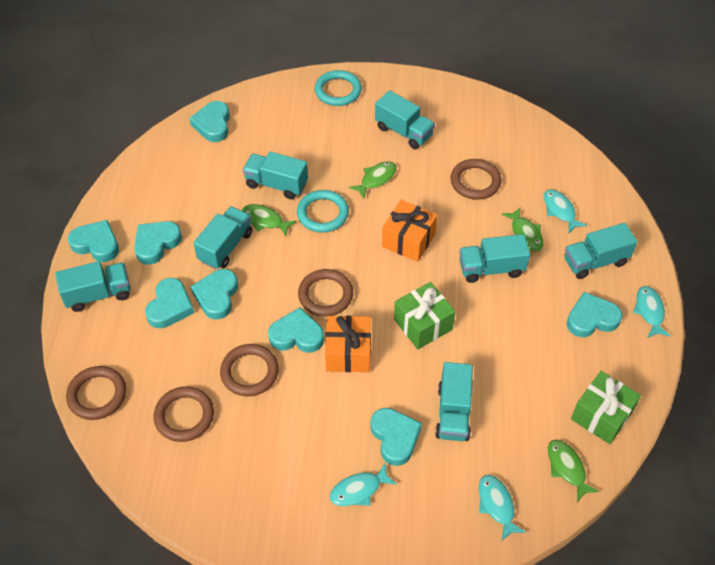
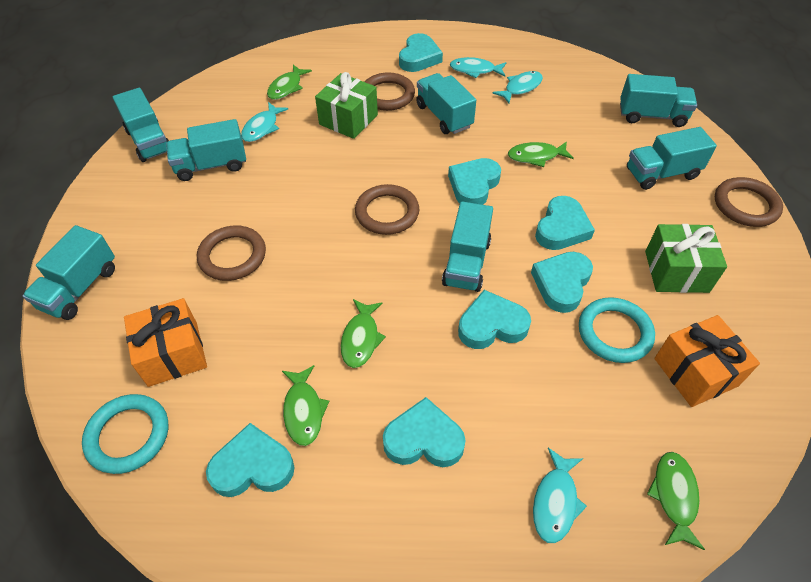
brown ring: [66,366,126,420] [153,386,214,442] [220,344,279,396] [298,269,353,317] [450,159,501,200] = 5 -> [197,225,266,281] [355,184,419,235] [365,72,415,111] [715,177,783,227] = 4
green fish: [242,204,297,236] [349,161,397,199] [502,207,543,251] [548,440,600,502] = 4 -> [267,65,312,100] [282,365,329,446] [341,299,386,368] [508,141,574,167] [647,452,705,550] = 5
turquoise heart: [68,220,119,262] [134,221,182,265] [145,278,194,328] [189,101,230,142] [191,269,238,319] [268,307,324,353] [370,408,422,466] [567,292,622,337] = 8 -> [206,423,295,497] [383,397,466,467] [399,33,443,72] [448,158,501,205] [458,290,531,349] [531,252,593,313] [535,196,595,250] = 7

